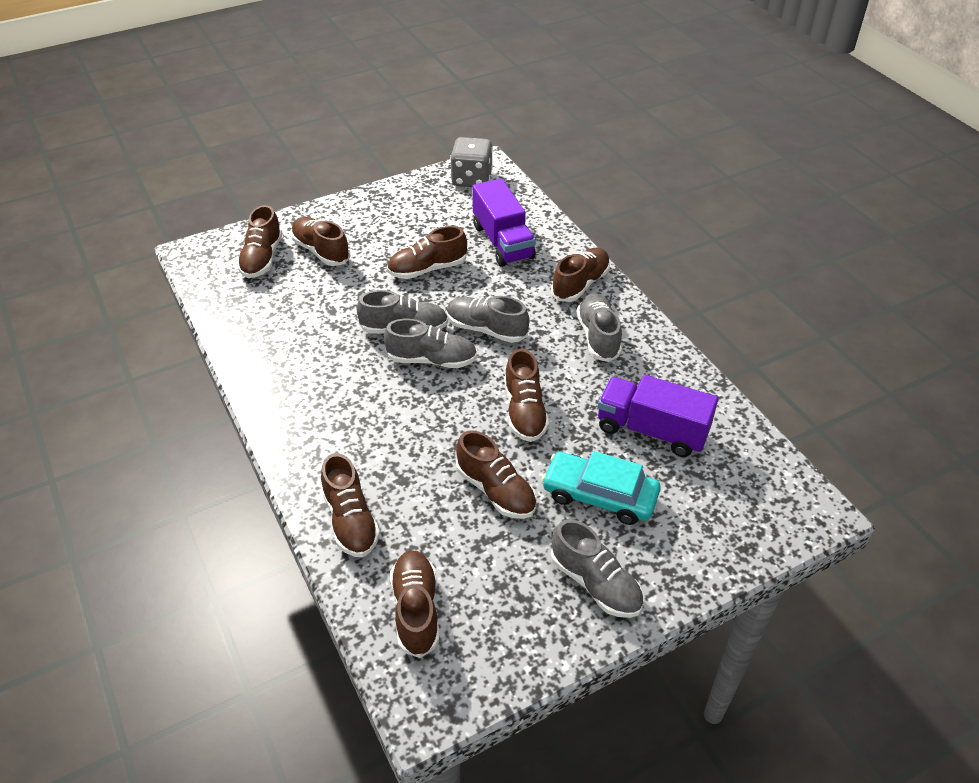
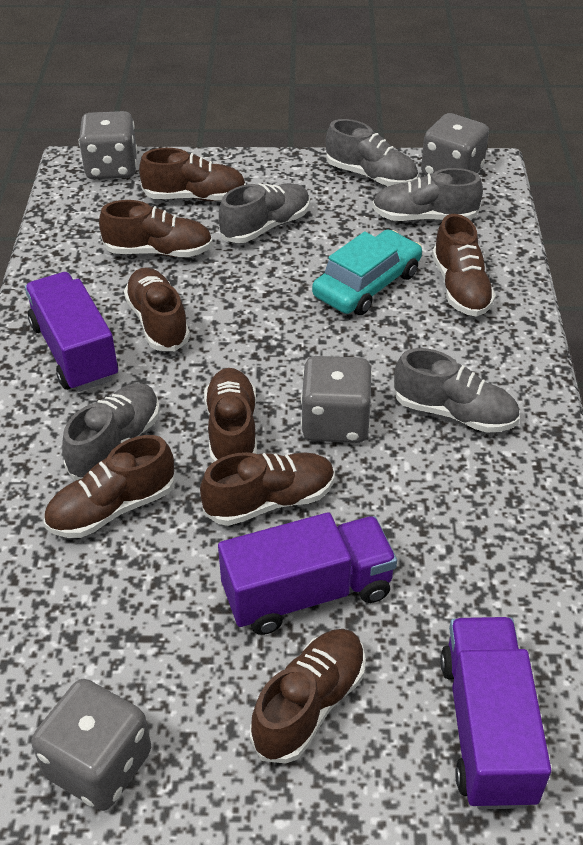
grey dice: [450,137,493,187] = 1 -> [31,679,151,811] [79,111,137,179] [301,356,372,443] [421,113,489,176] = 4
purple truck: [472,178,536,267] [598,375,718,457] = 2 -> [25,272,118,392] [218,512,397,635] [440,617,551,809] = 3

